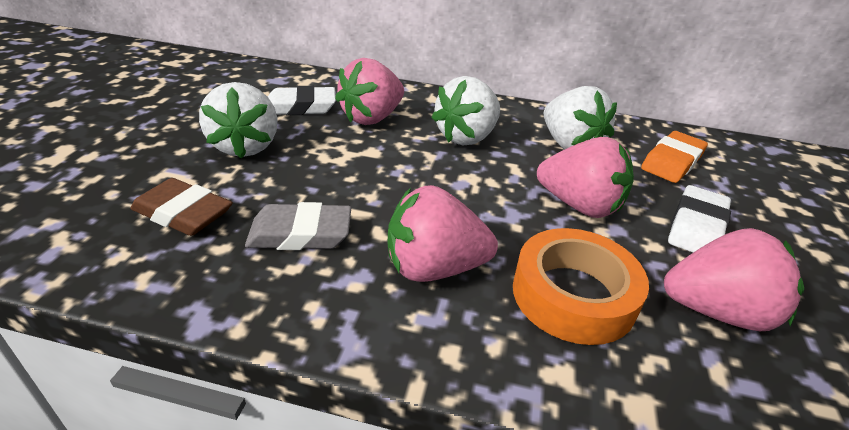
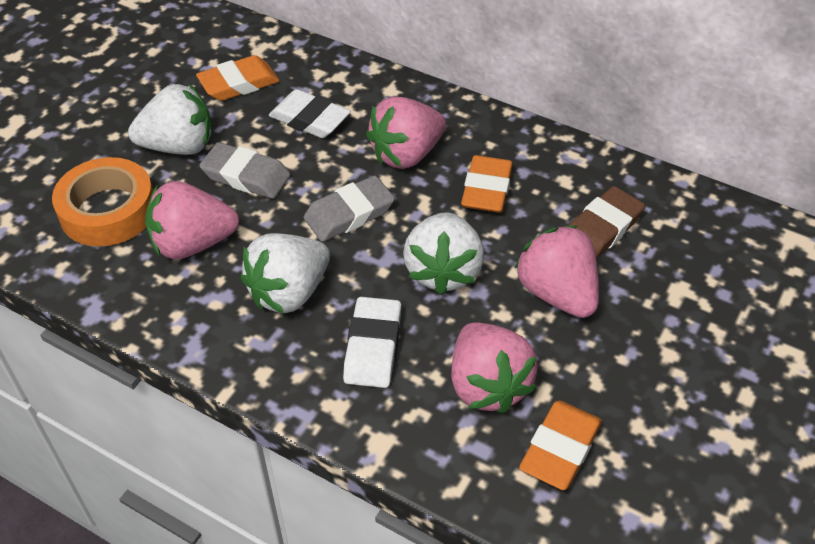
grey eraser: [245,202,351,250] = 1 -> [199,142,291,199] [303,176,395,242] = 2
orange eraser: [641,131,708,183] = 1 -> [196,55,280,101] [461,155,513,213] [519,401,602,490] = 3

